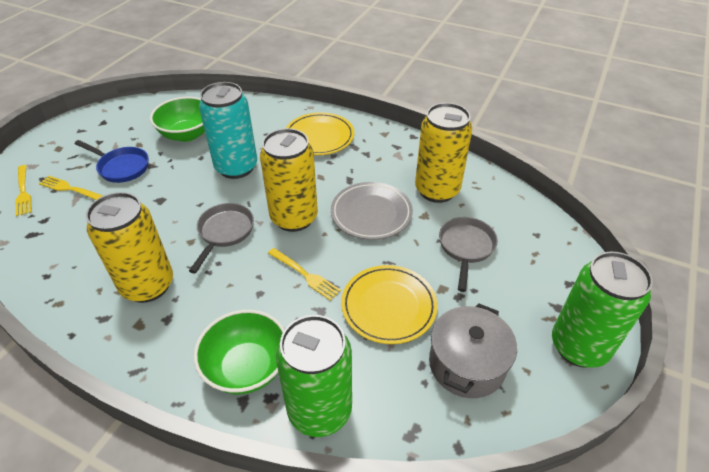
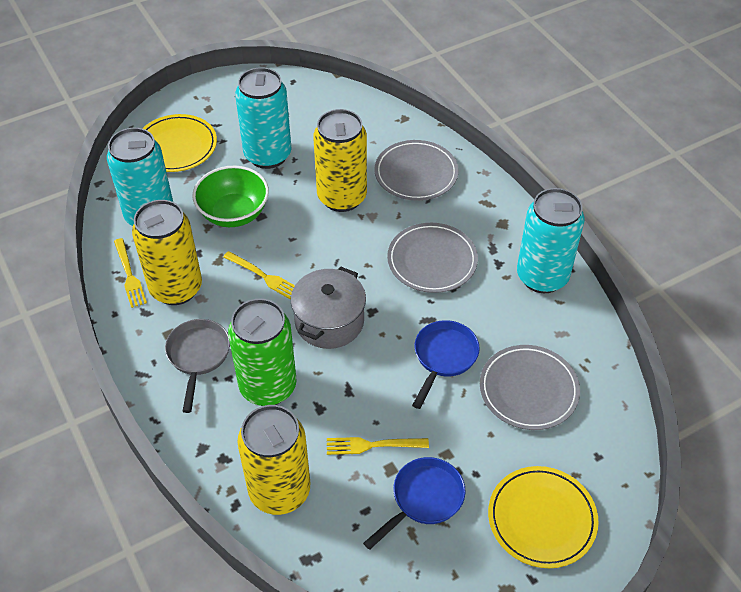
blue pan: [75,140,149,183] = 1 -> [363,457,466,550] [412,320,480,409] = 2
green bowl: [150,97,205,142] [194,310,285,394] = 2 -> [192,166,269,227] = 1
green can: [276,315,352,437] [552,252,653,368] = 2 -> [228,299,296,406] = 1
grey pan: [189,203,254,273] [439,217,498,292] = 2 -> [165,319,230,413] = 1
grey plate: [331,182,413,240] = 1 -> [374,140,459,201] [387,223,478,293] [480,345,580,430] = 3
turquoise can: [199,82,257,179] = 1 -> [107,128,173,226] [235,67,291,169] [517,188,584,293] = 3

